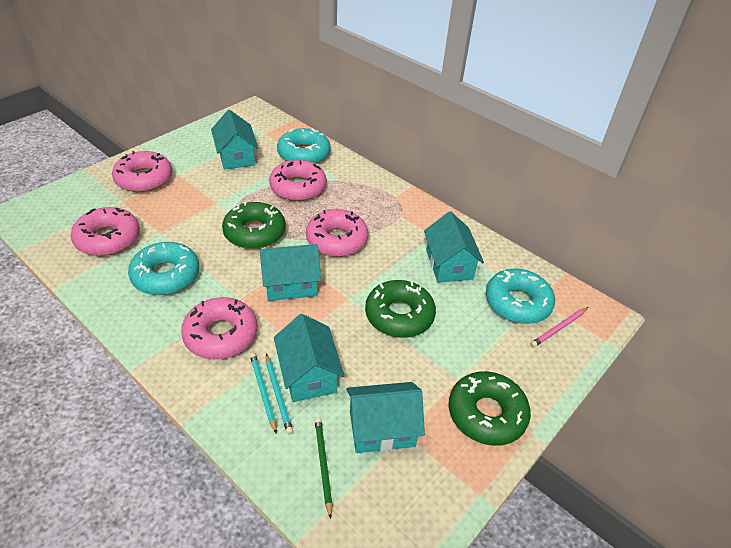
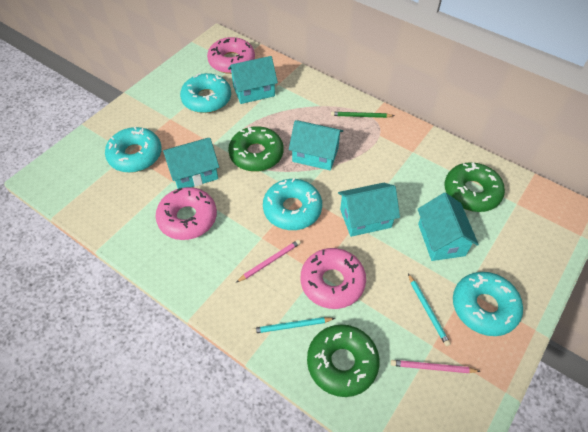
pink donut: [71,207,140,256] [112,151,172,192] [181,297,258,359] [269,160,327,201] [306,209,368,257] = 5 -> [155,187,217,240] [207,37,255,74] [301,248,366,309] = 3
pink pencil: [531,307,588,347] = 1 -> [236,240,301,282] [391,360,481,373] = 2
turquoise donut: [128,242,199,295] [277,128,330,164] [486,269,555,324] = 3 -> [105,127,162,173] [180,73,231,113] [263,178,322,230] [453,272,523,336] = 4

